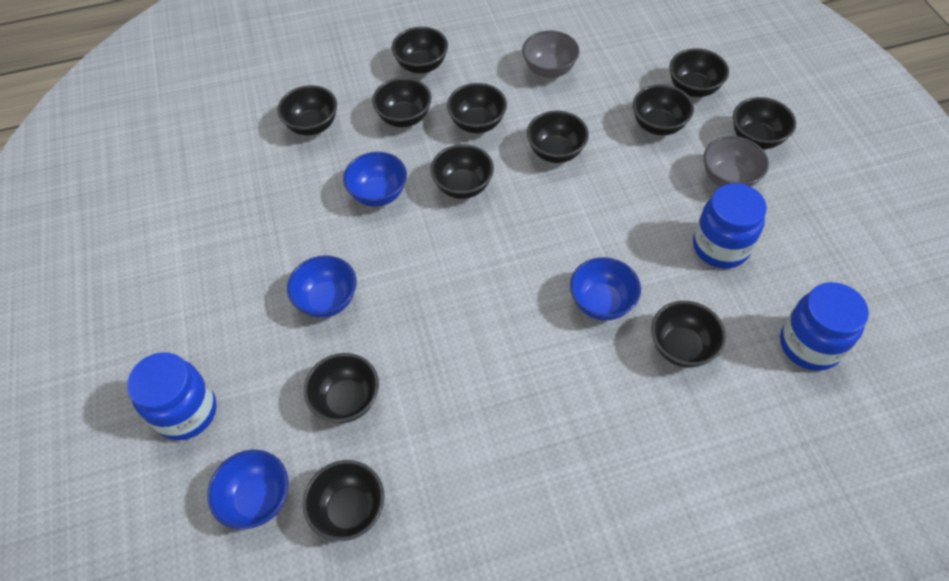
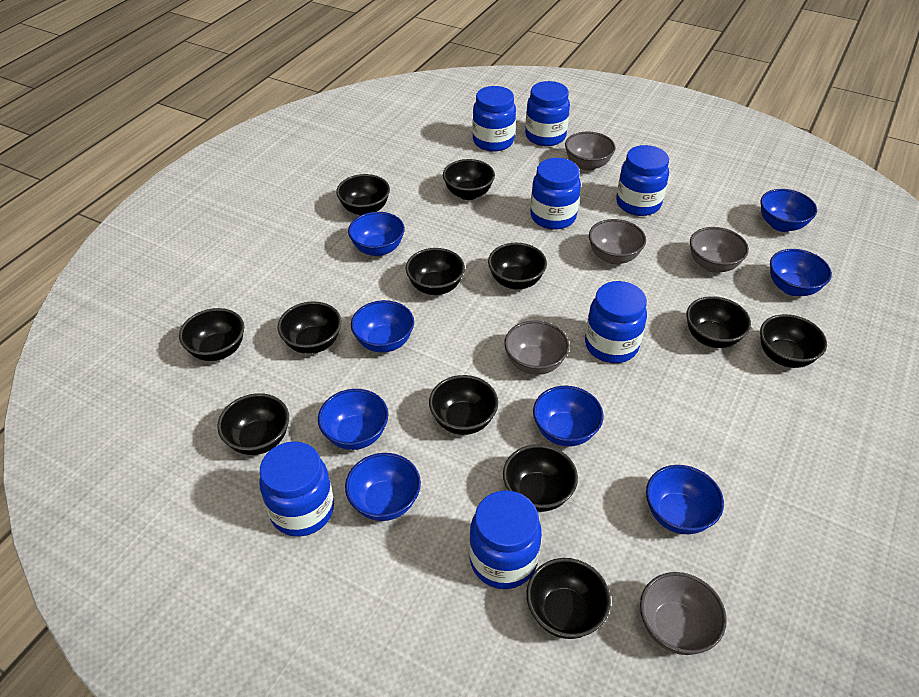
blue bowl: [207,450,289,529] [287,255,356,318] [343,152,407,207] [570,257,641,320] = 4 -> [318,389,388,450] [345,453,421,521] [348,212,405,256] [351,300,414,353] [533,386,603,447] [646,465,724,534] [760,189,817,232] [770,249,832,296] = 8
blue jar: [127,352,217,440] [693,183,767,269] [780,282,869,371] = 3 -> [259,441,334,537] [469,490,542,589] [472,86,516,152] [525,81,570,146] [530,158,581,230] [585,281,647,363] [616,145,669,216] = 7
grey bowl: [522,31,579,78] [703,136,769,187] = 2 -> [504,320,570,375] [565,131,616,171] [589,219,646,264] [640,572,727,655] [690,227,749,273] = 5

